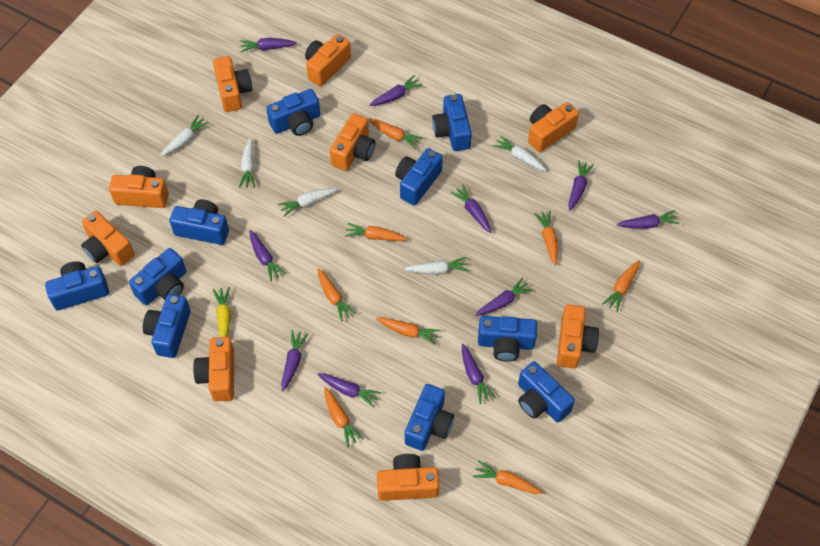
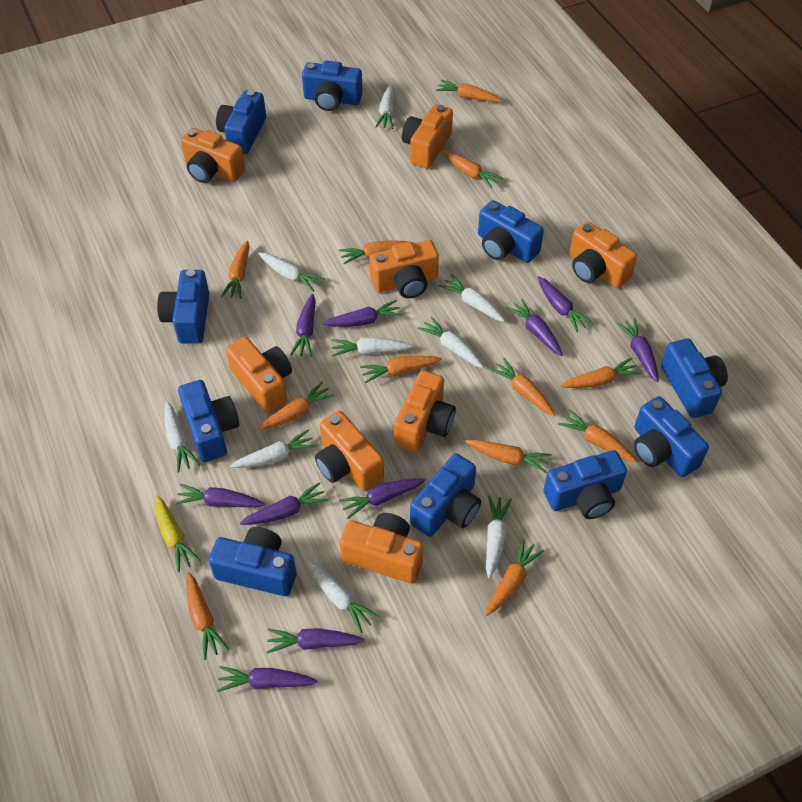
orange camera: [81,211,135,266] [109,166,169,208] [193,337,234,401] [213,56,252,112] [305,34,351,87] [330,113,375,171] [377,454,439,501] [528,102,579,152] [557,304,599,369] = 9 -> [181,128,245,183] [226,337,292,413] [315,411,384,491] [339,513,423,584] [370,240,439,298] [394,370,456,452] [402,104,453,168] [569,222,637,288] = 8
orange carrot: [317,268,356,321] [324,387,364,447] [345,223,408,241] [368,118,423,149] [376,317,441,345] [473,460,542,494] [534,211,558,266] [602,260,640,312] = 8 -> [186,572,229,660] [221,240,250,299] [257,381,335,430] [339,240,414,264] [360,356,442,384] [436,80,502,102] [443,150,503,189] [465,439,552,473] [485,538,544,616] [489,358,555,416] [558,409,637,463] [560,357,641,388] = 12
white carrot: [161,115,209,156] [239,137,255,188] [278,188,338,217] [404,257,469,275] [492,135,546,171] = 5 -> [165,401,200,473] [230,429,316,468] [258,252,325,292] [308,560,380,633] [332,337,413,357] [375,83,394,129] [417,316,484,368] [439,274,505,322] [486,496,512,578] = 9

